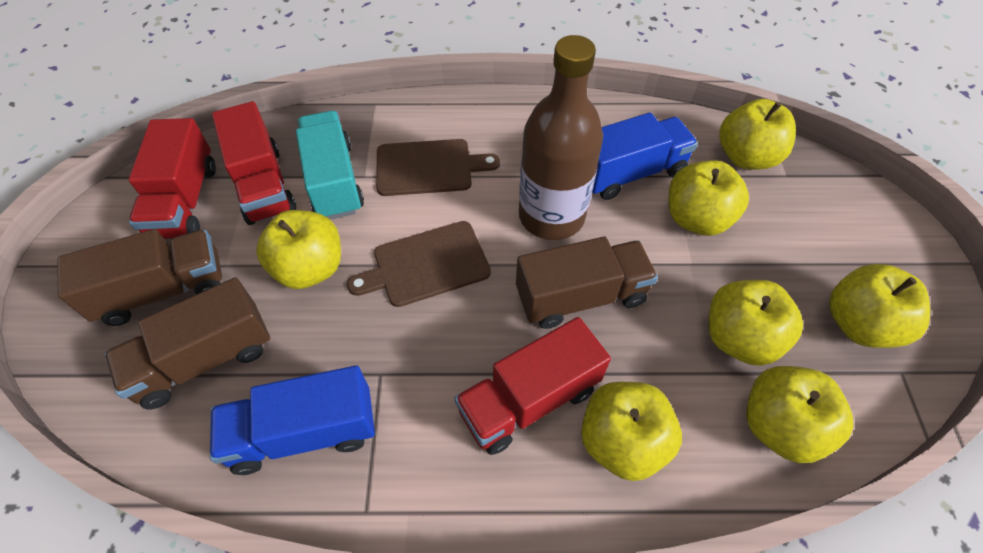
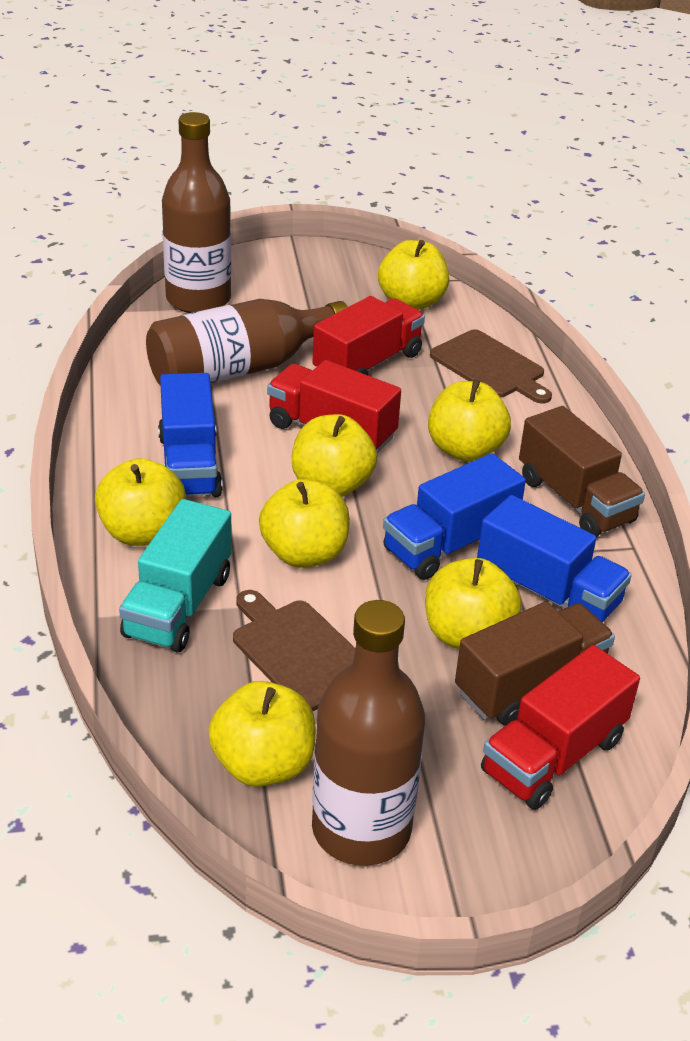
blue truck: [210,365,375,475] [592,113,698,200] = 2 -> [158,373,223,497] [383,453,526,580] [477,495,632,622] = 3
brown bottle: [519,35,603,240] = 1 -> [146,299,348,386] [162,112,231,313] [312,600,425,866] = 3
brown truck: [57,229,222,326] [105,277,270,409] [516,237,658,329] = 3 -> [455,602,615,725] [519,406,645,537] = 2

